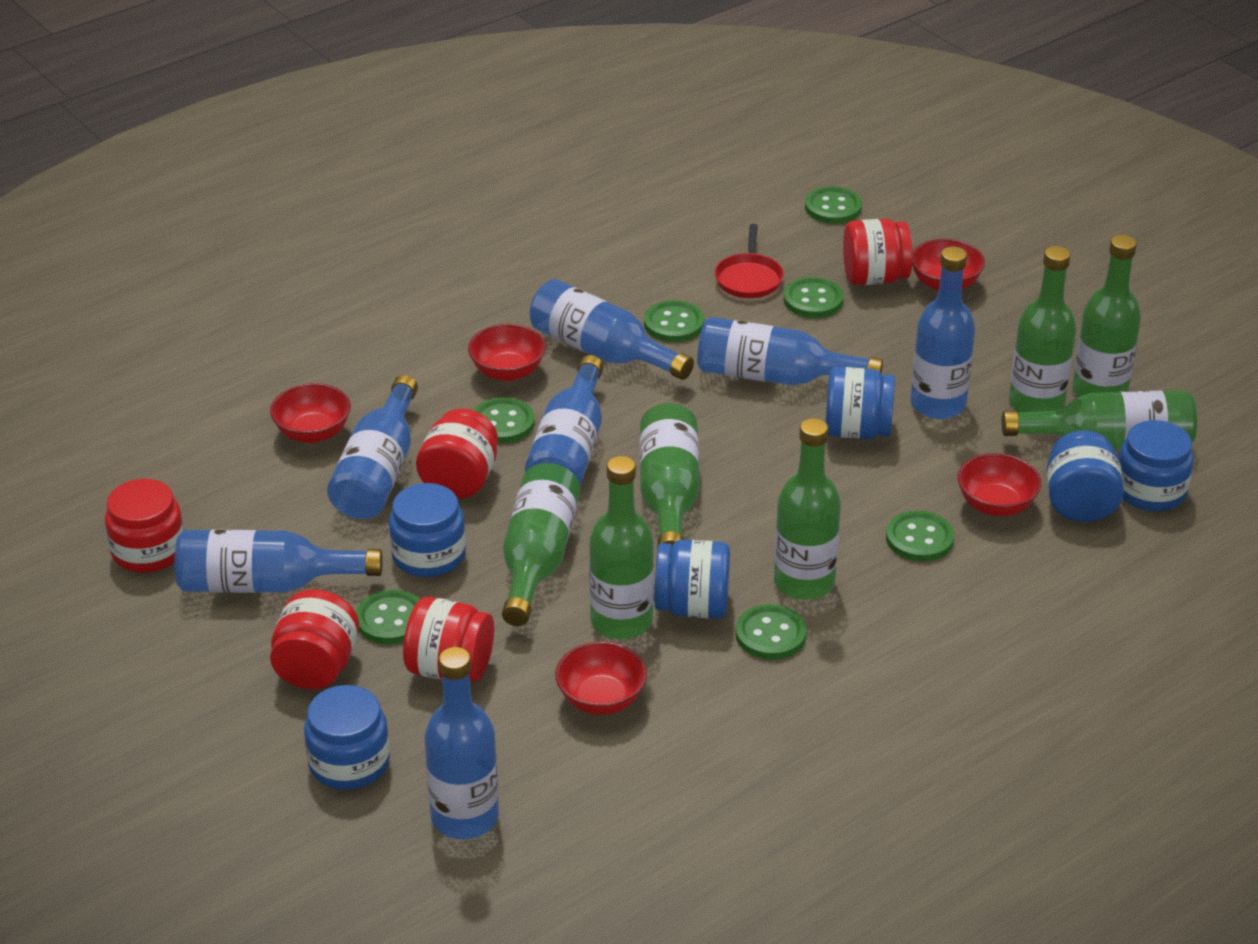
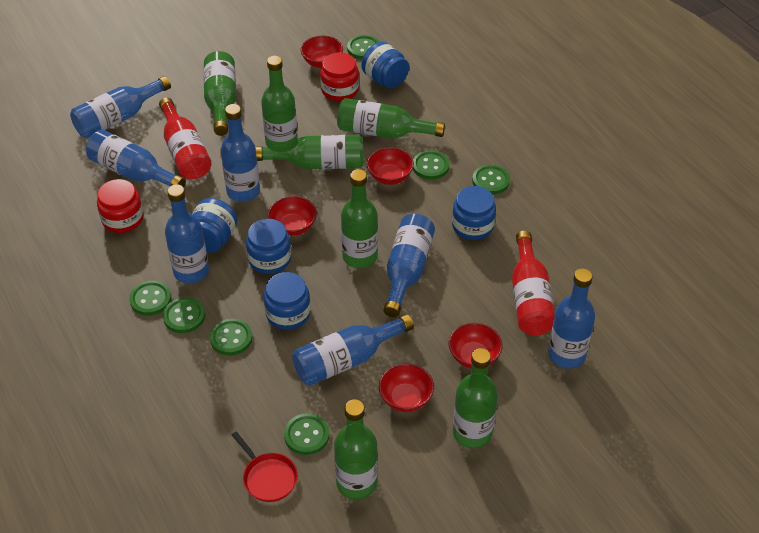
blue jar: [304,685,390,790] [389,483,466,577] [655,540,730,618] [826,367,895,439] [1047,430,1124,522] [1119,420,1194,511] = 6 -> [192,198,237,253] [246,219,291,274] [264,272,311,330] [361,42,409,89] [452,186,496,240] = 5
red bottle: none = 0 -> [159,97,212,180] [512,231,555,335] = 2
red jar: [105,479,184,573] [270,589,359,689] [403,597,494,682] [416,408,498,499] [843,219,913,285] = 5 -> [97,179,144,233] [320,52,359,101] = 2

